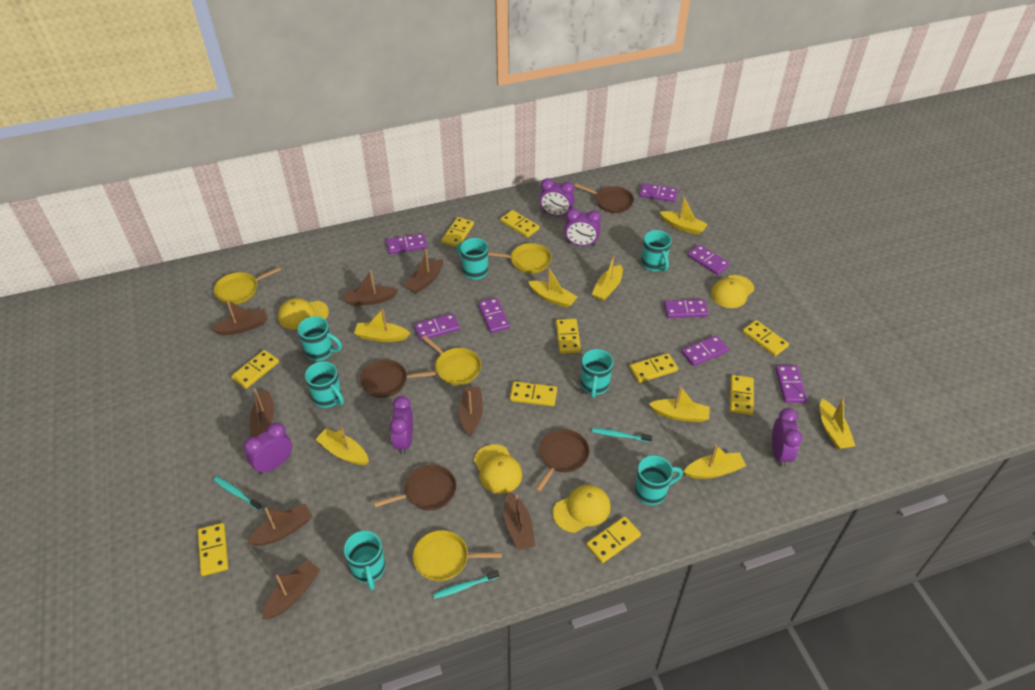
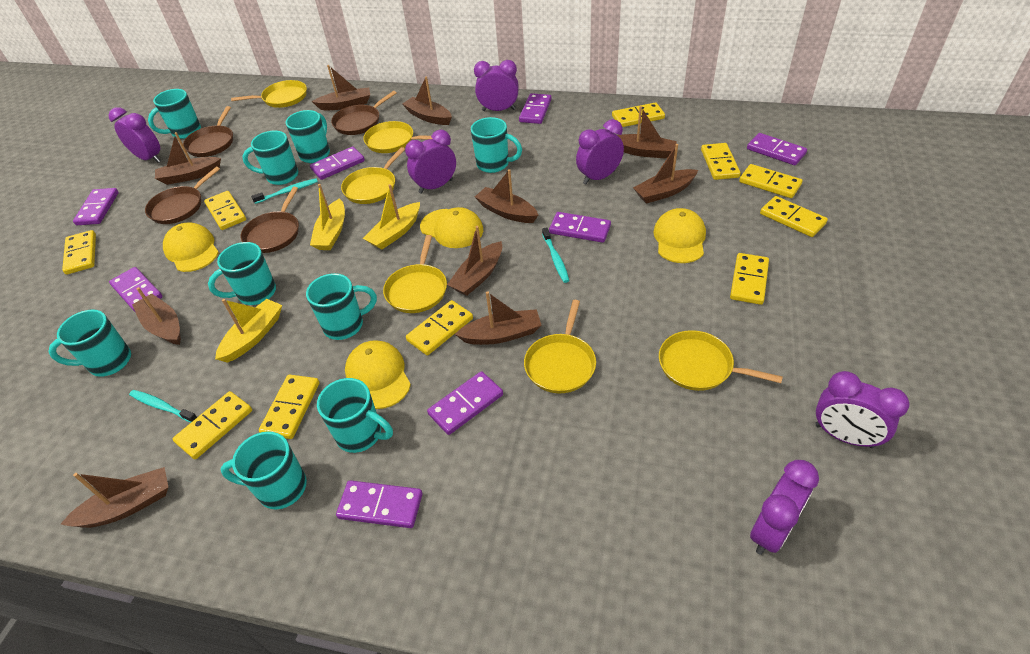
brown boat: [211,300,268,335] [247,504,313,546] [250,388,274,437] [262,560,320,619] [344,270,398,306] [404,249,443,294] [459,387,483,436] [504,491,535,551] = 8 -> [61,467,168,528] [132,287,181,345] [155,132,221,185] [312,65,370,110] [402,76,452,125] [447,226,502,296] [455,291,542,345] [475,169,538,223] [617,106,677,159] [633,144,698,204] = 10
purple clock: [244,422,292,475] [389,396,413,455] [539,178,574,216] [564,208,601,246] [772,408,802,467] = 5 -> [109,107,161,163] [405,130,456,194] [474,60,519,111] [576,119,624,184] [750,460,819,555] [815,371,909,448] = 6
turquoise mug: [298,316,342,361] [305,361,344,408] [344,531,385,590] [457,238,488,280] [581,349,613,398] [635,455,683,505] [641,230,672,272] = 7 -> [48,309,131,377] [148,89,201,139] [208,242,276,305] [220,431,307,509] [242,130,298,185] [286,110,330,163] [306,273,377,340] [317,378,393,453] [471,117,522,173] = 9
yellow boat: [315,428,369,465] [354,308,410,342] [528,267,577,308] [592,256,623,301] [649,386,710,422] [660,196,708,235] [684,445,746,479] [820,397,855,449] = 8 -> [215,299,282,363] [310,184,345,250] [363,184,420,250] = 3
yellow pan: [214,267,281,305] [413,530,502,581] [422,335,481,385] [488,243,552,274] = 4 -> [231,80,307,108] [341,147,405,204] [363,121,432,153] [383,235,447,313] [524,300,596,393] [659,330,783,391] = 6

